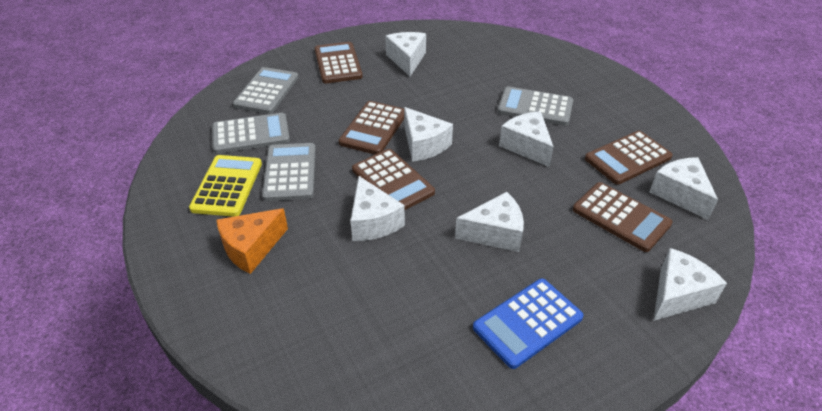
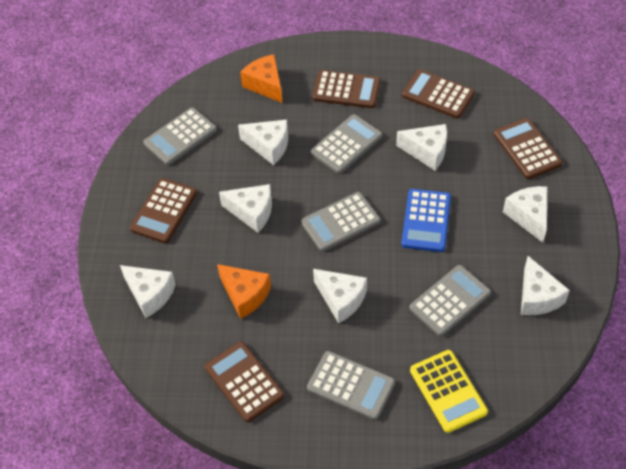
grey calculator: [212,113,290,154] [233,67,298,114] [262,143,316,201] [497,86,573,126] = 4 -> [143,107,217,165] [301,192,380,252] [307,351,395,420] [311,114,382,174] [409,265,491,337] = 5
orange cheese: [216,208,288,274] = 1 -> [217,264,271,319] [240,54,282,103] = 2

